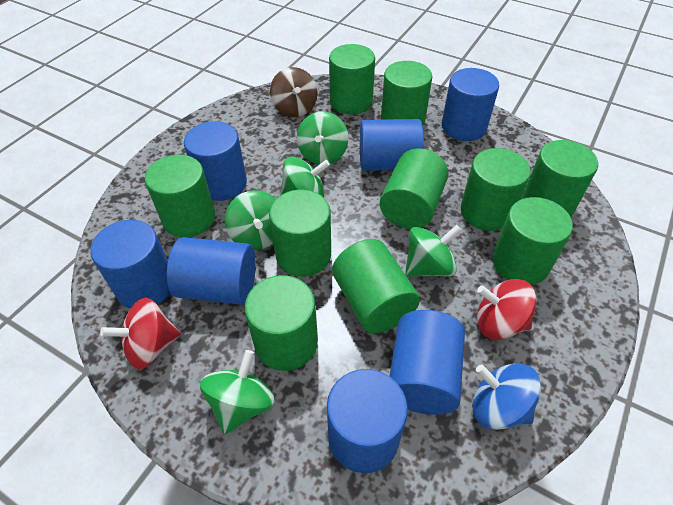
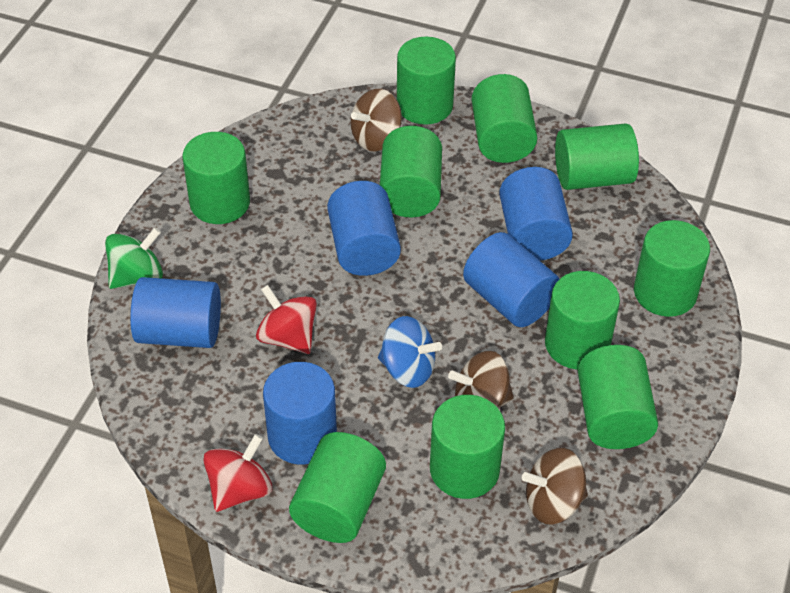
blue cylinder: [90,220,170,308] [167,237,256,305] [184,121,247,201] [327,369,408,473] [360,119,424,171] [390,310,465,415] [442,68,499,141] = 7 -> [130,277,221,348] [263,362,337,464] [327,181,401,276] [463,232,559,327] [499,167,573,261] = 5
brown spinning top: [270,67,318,117] = 1 -> [351,89,402,151] [448,351,514,409] [522,448,588,525] = 3
green spinning top: [200,350,275,434] [225,190,276,250] [280,156,330,198] [297,111,348,165] [405,225,461,277] = 5 -> [105,228,163,289] = 1

